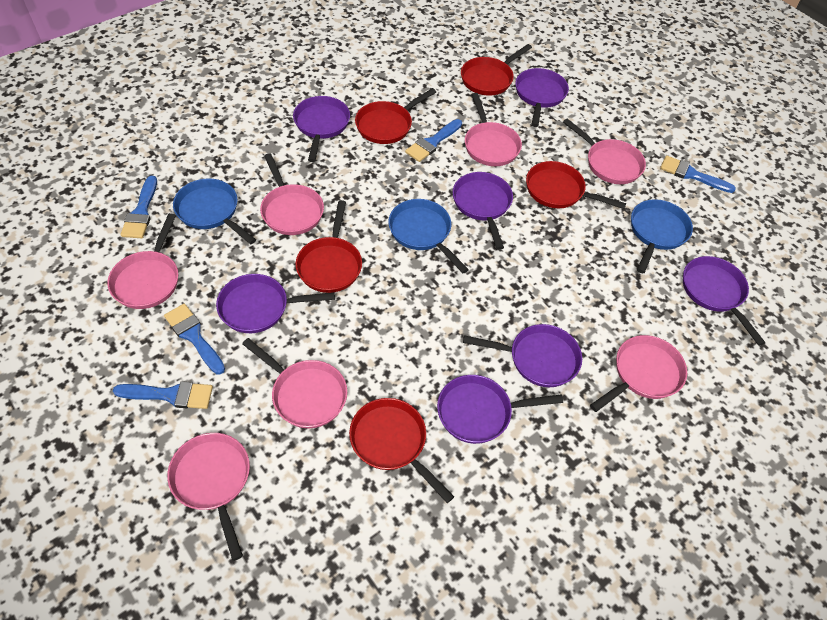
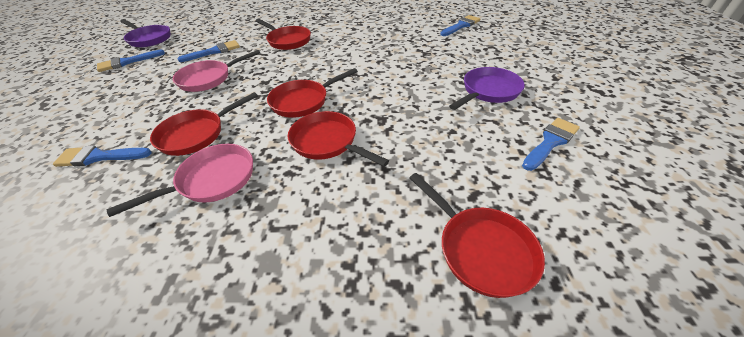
blue pan: [173,179,256,244] [388,199,469,273] [631,199,693,274] = 3 -> none = 0
pink pan: [107,213,178,309] [167,433,250,561] [242,338,347,428] [260,153,324,235] [465,93,522,166] [563,118,646,184] [590,335,687,412] = 7 -> [107,144,253,217] [173,50,261,92] = 2
purple pan: [216,274,335,333] [293,96,350,162] [437,375,563,444] [452,172,513,250] [463,324,582,387] [515,68,569,127] [683,256,765,346] = 7 -> [120,19,171,47] [449,67,525,110] = 2

